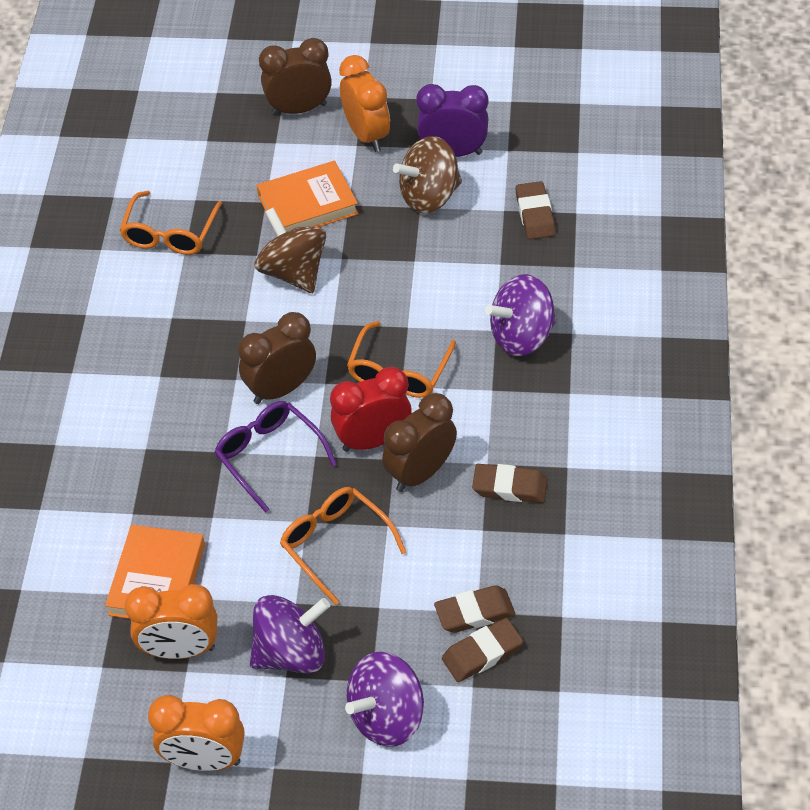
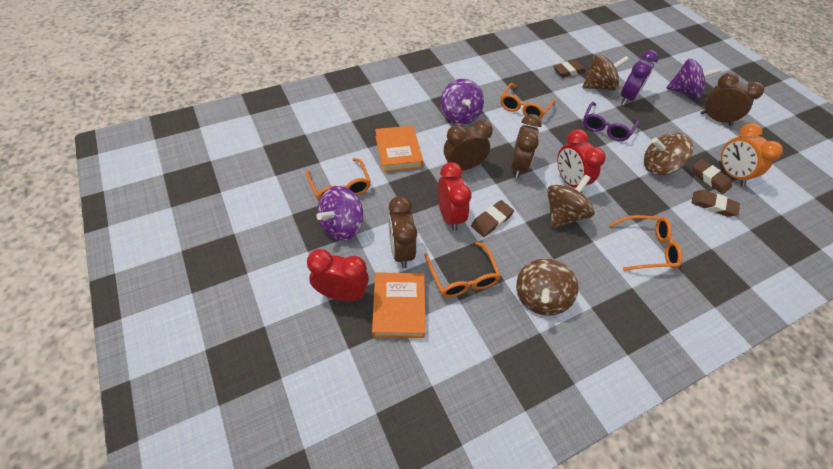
brown clock: [238,312,316,404] [259,38,332,115] [382,393,457,492] = 3 -> [388,196,417,268] [444,120,493,170] [511,114,542,178] [700,73,764,126] = 4
brown spinning top: [255,207,326,293] [393,136,462,214] = 2 -> [516,259,578,316] [547,175,595,228] [583,54,629,91] [644,132,693,175] = 4
orange clock: [124,584,217,659] [148,695,245,771] [339,55,390,152] = 3 -> [719,123,783,186] = 1
orange glasses: [120,191,222,255] [280,487,406,605] [347,321,456,398] = 3 -> [306,158,371,201] [424,241,501,298] [500,83,555,119] [609,215,683,271] = 4
red clock: [330,367,412,452] = 1 -> [307,249,369,301] [438,162,472,231] [557,129,606,193] = 3

